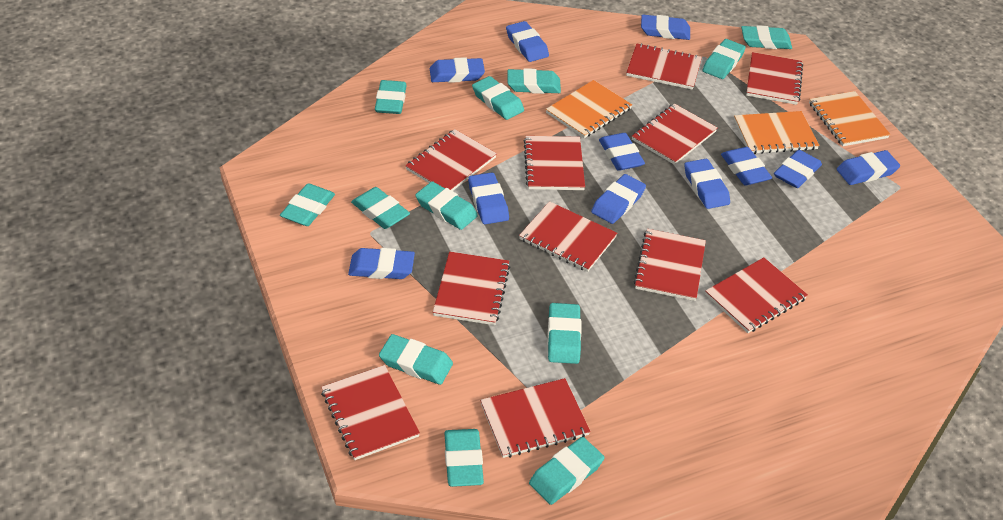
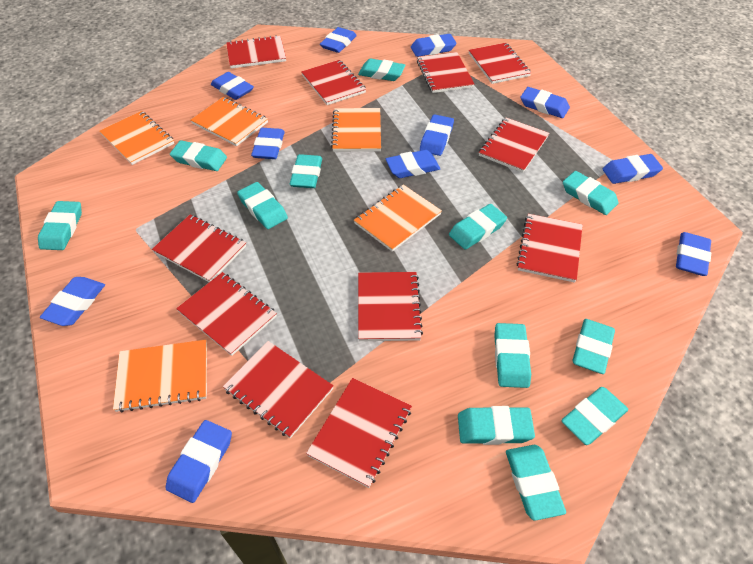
orange notebook: [546,80,632,138] [734,111,819,154] [809,91,891,146] = 3 -> [99,111,174,165] [113,340,207,412] [191,97,268,146] [331,108,381,152] [354,184,442,252] = 5

